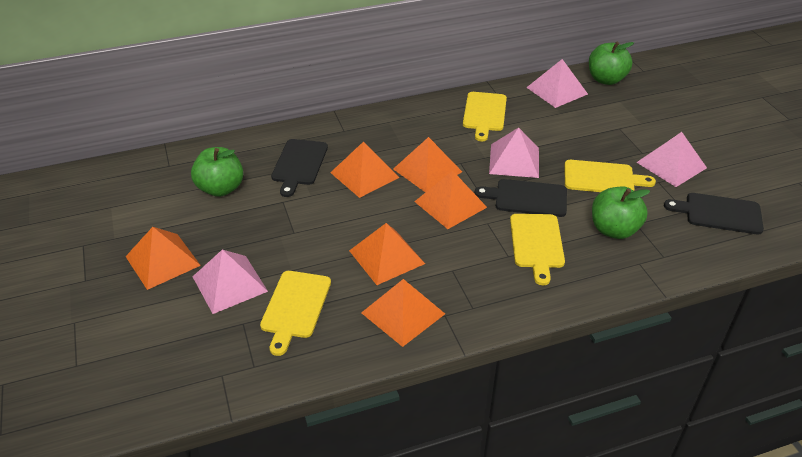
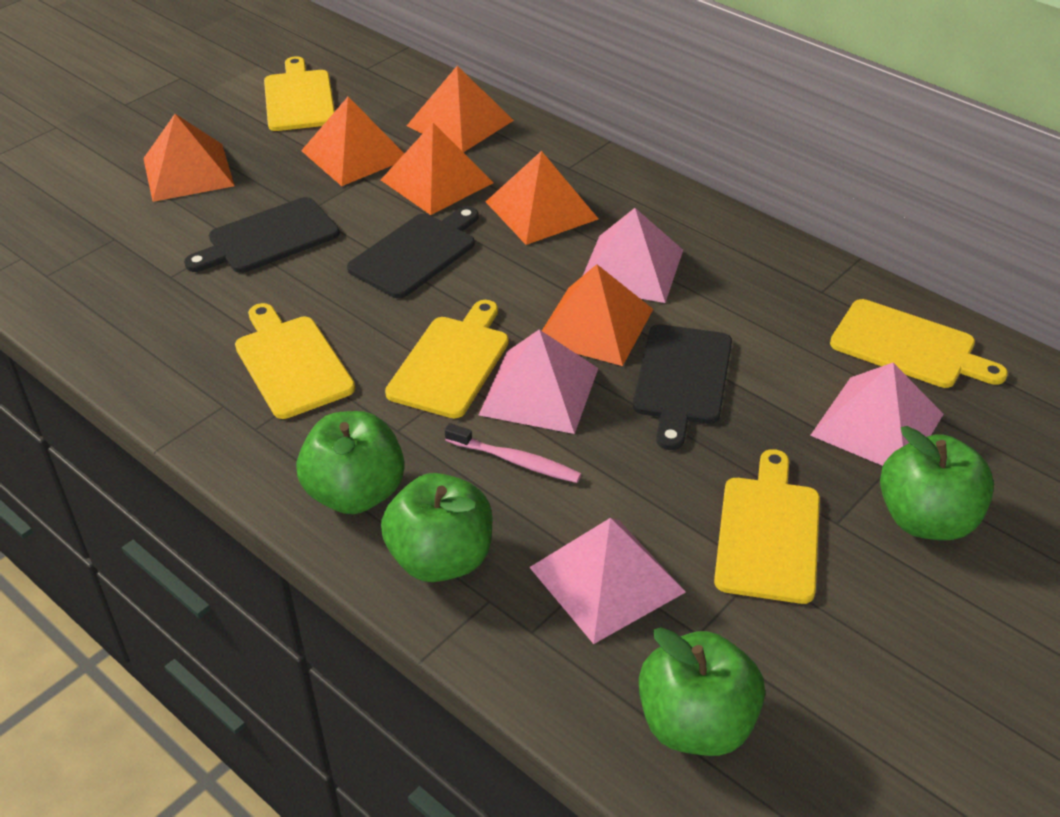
green apple: [191,147,243,197] [589,42,634,85] [592,187,650,239] = 3 -> [296,411,405,514] [381,473,492,582] [639,627,765,756] [880,426,994,540] = 4
pink toothbrush: none = 0 -> [445,423,581,483] = 1
yellow cutting board: [260,271,331,356] [463,92,507,141] [510,214,565,285] [565,160,656,192] = 4 -> [235,303,355,419] [264,56,335,131] [385,300,509,418] [714,449,820,604] [830,299,1008,388] = 5

